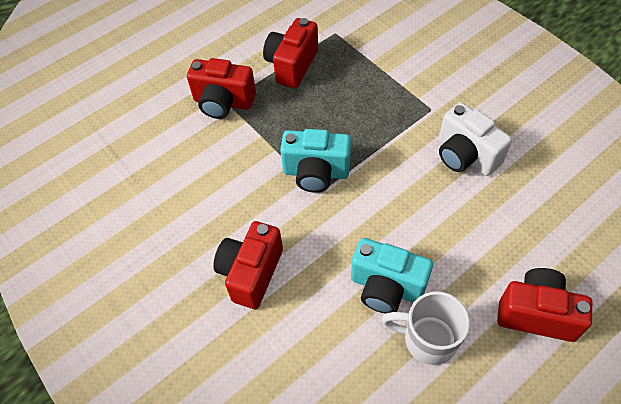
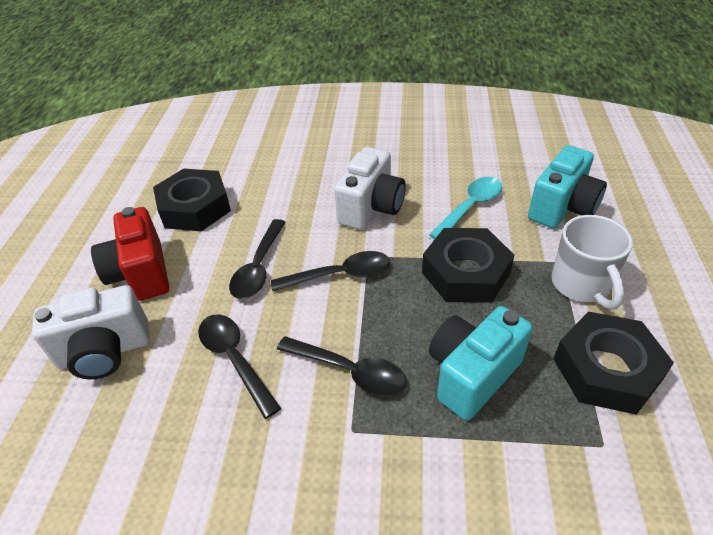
black nut: none = 0 -> [153,169,231,231] [422,228,514,303] [554,312,674,415] = 3
black spoon: none = 0 -> [198,315,281,419] [229,219,286,299] [271,251,390,291] [277,336,407,396] = 4
red camera: [187,58,256,119] [214,221,283,309] [263,18,318,88] [497,268,592,342] = 4 -> [91,207,169,301] = 1
turquoise spoon: none = 0 -> [429,177,502,239] = 1
white camera: [439,102,512,176] = 1 -> [32,285,150,379] [334,147,406,230] = 2

